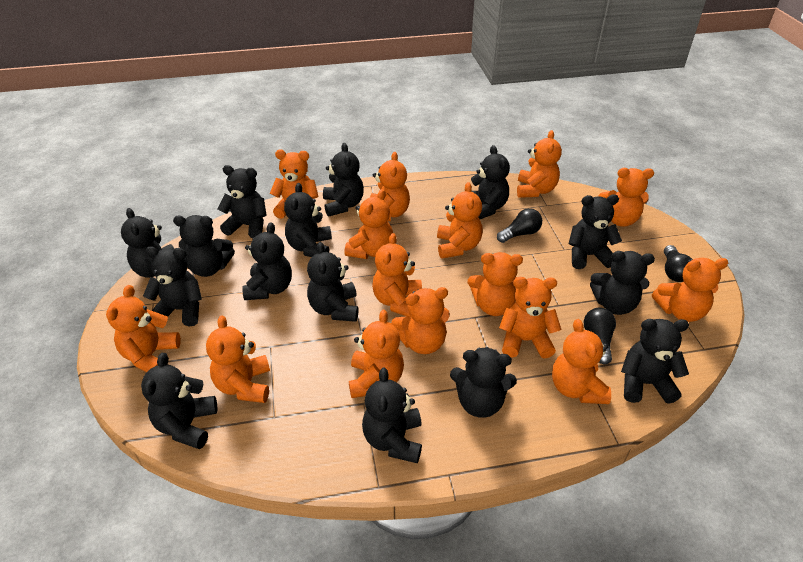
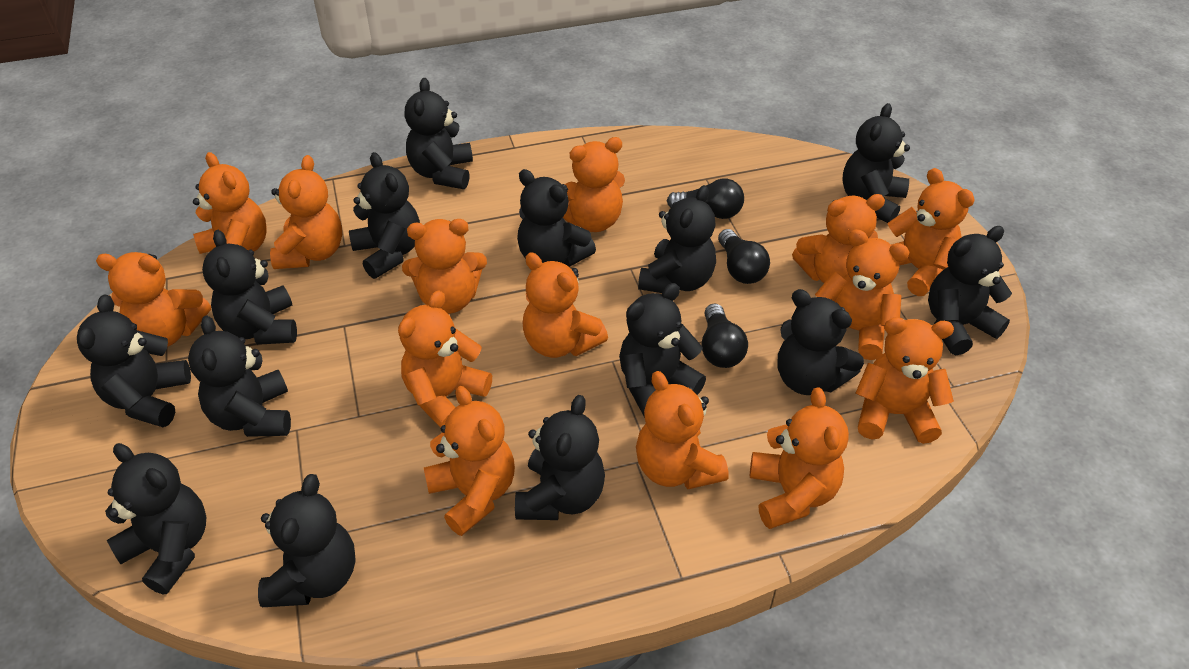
black teddy bear: [121,208,175,278] [141,353,217,449] [143,247,202,327] [173,215,235,277] [218,165,266,238] [242,222,292,300] [284,183,332,257] [307,242,358,322] [323,143,364,217] [362,368,422,463] [450,347,517,418] [471,145,510,219] [568,194,622,269] [590,251,655,315] [621,319,689,404] = 15 -> [77,295,191,427] [105,443,206,594] [188,316,291,437] [202,230,297,345] [258,474,356,607] [349,152,420,279] [405,78,473,189] [515,395,605,520] [517,169,596,267] [619,283,706,418] [638,185,716,293] [778,289,864,395] [842,103,910,223] [928,226,1012,355] = 14
orange teddy bear: [106,285,181,372] [206,316,270,403] [270,150,319,219] [344,189,393,259] [349,310,404,398] [370,152,410,222] [372,233,422,317] [391,287,450,354] [437,182,483,259] [468,252,523,316] [499,277,562,359] [517,130,562,198] [552,319,611,404] [598,168,654,227] [652,258,728,322] = 15 -> [96,252,211,347] [193,152,267,254] [270,155,342,269] [398,291,492,428] [402,219,487,314] [424,386,515,536] [523,252,608,358] [563,137,625,232] [636,371,729,489] [750,387,849,529] [792,194,885,283] [815,229,910,360] [856,317,954,444] [887,168,975,296] = 14

